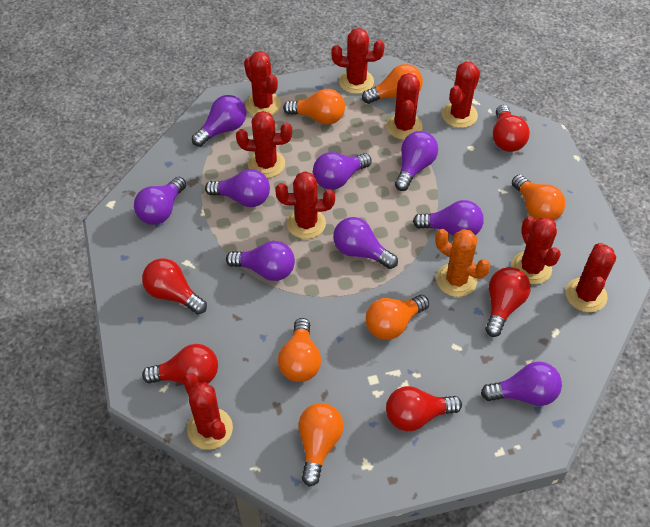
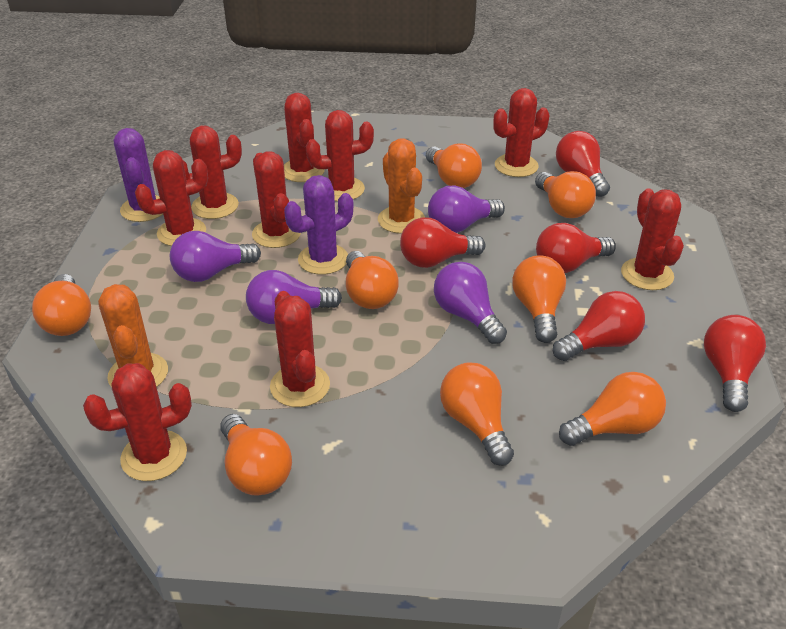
orange cactus: [435,229,491,297] = 1 -> [98,284,168,387] [378,139,425,234] = 2
orange light bulb: [278,318,321,382] [283,89,345,125] [299,403,344,487] [362,64,423,104] [366,295,429,340] [512,175,565,221] = 6 -> [32,274,91,336] [220,414,292,496] [346,251,399,309] [426,143,482,188] [440,362,514,466] [512,255,566,343] [535,171,596,218] [559,372,666,446] = 8
purple cactus: none = 0 -> [114,128,163,222] [284,175,353,275] = 2
purple light bulb: [134,177,186,225] [192,95,246,147] [205,169,270,207] [226,241,295,281] [313,152,372,190] [333,217,398,269] [395,131,438,191] [413,200,484,236] [481,362,562,406] = 9 -> [170,231,261,282] [246,270,342,324] [428,185,505,233] [434,262,507,344] = 4

